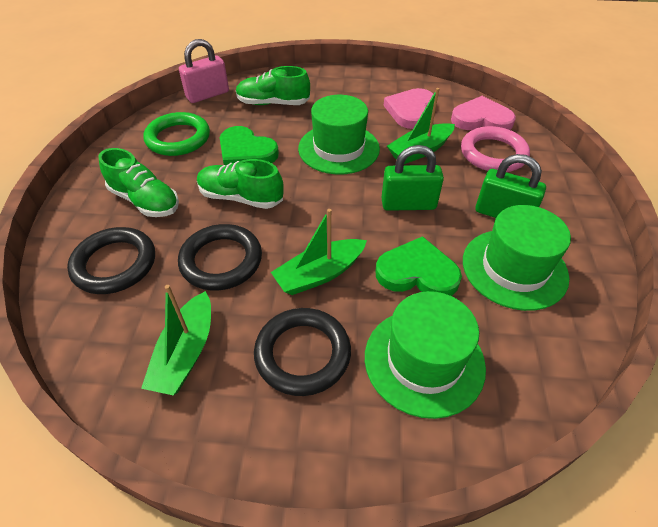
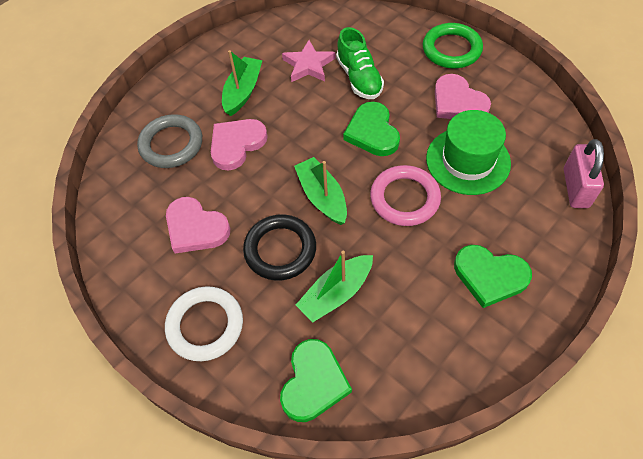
black ring: [67,227,155,294] [178,224,262,291] [254,308,351,396] = 3 -> [243,214,316,281] = 1
green hat: [298,95,380,174] [365,291,486,419] [463,205,571,311] = 3 -> [426,110,511,195] = 1
green heart: [220,126,279,166] [376,236,462,296] = 2 -> [280,339,352,422] [343,102,400,156] [454,245,532,308] = 3
green padlock: [381,145,444,211] [475,154,546,218] = 2 -> none = 0
green shoe: [98,148,179,217] [197,159,283,209] [236,66,310,105] = 3 -> [336,27,384,99] = 1
grey ring: none = 0 -> [137,114,202,168] = 1
pink heart: [384,88,433,129] [451,96,516,130] = 2 -> [166,197,230,253] [211,119,268,170] [435,74,491,119] = 3
pink star: none = 0 -> [282,40,336,82] = 1
white ring: none = 0 -> [165,286,243,361] = 1

